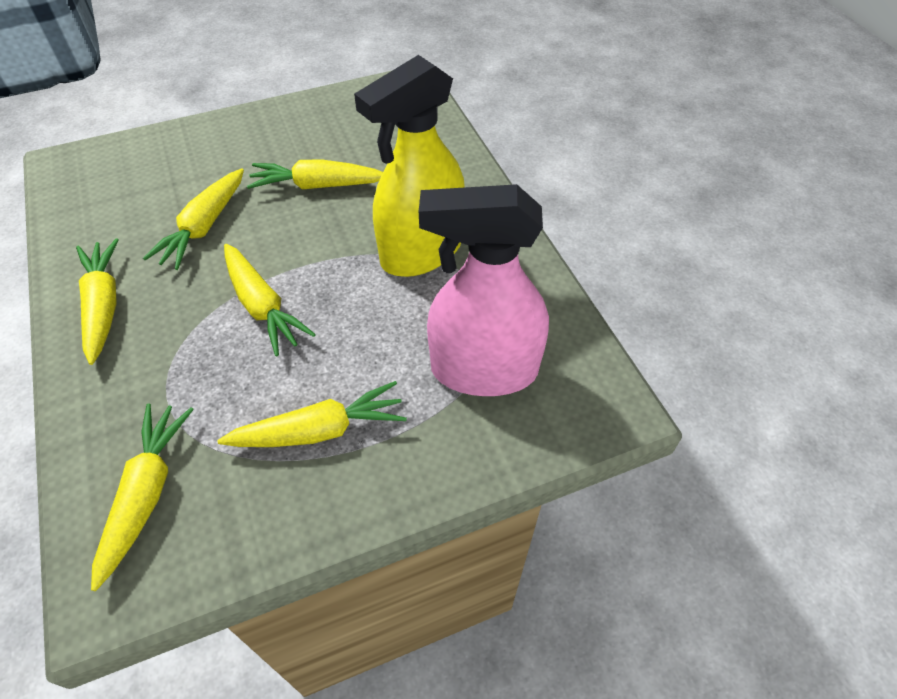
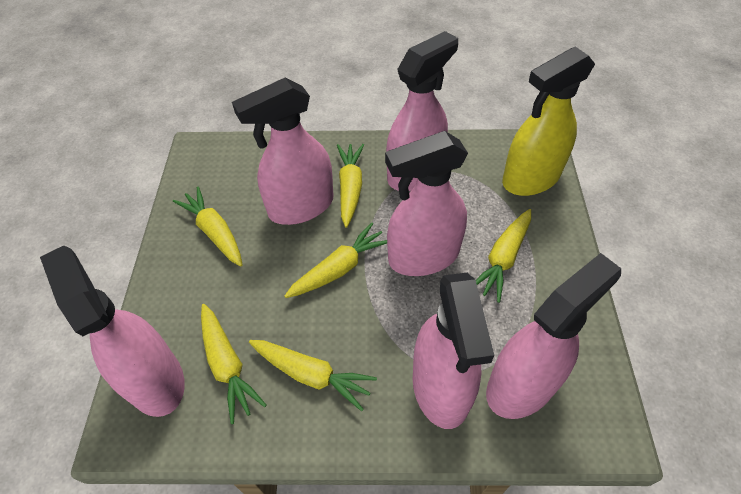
pink spray bottle: [419,184,549,396] = 1 -> [40,246,185,417] [232,78,333,225] [385,131,468,276] [386,31,458,191] [413,273,494,429] [486,253,621,419] = 6

